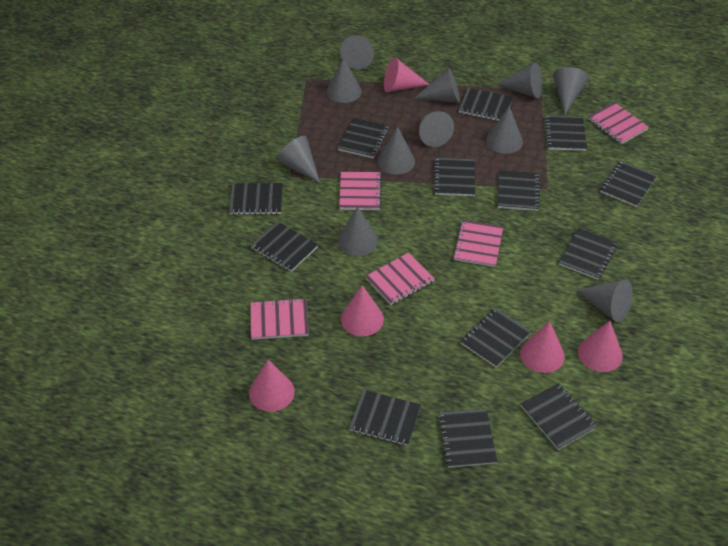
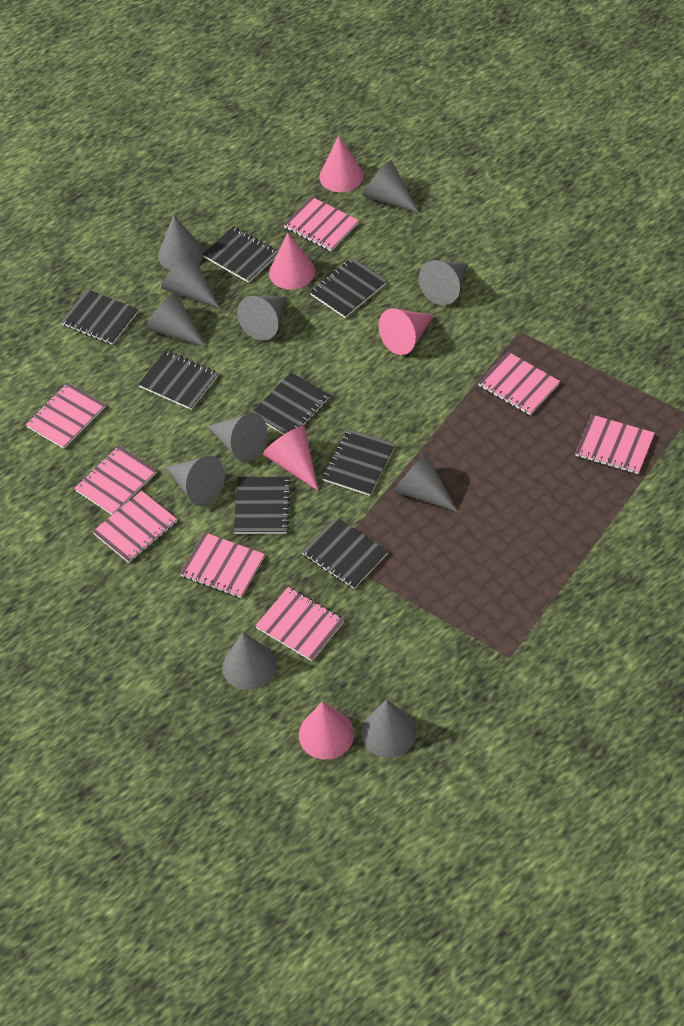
black notebook: [229,183,283,215] [250,221,318,272] [337,117,389,159] [349,390,421,446] [433,158,475,196] [438,409,497,468] [459,88,513,121] [460,308,531,368] [498,170,540,211] [521,383,597,450] [544,115,587,151] [559,228,618,280] [600,160,657,207] = 13 -> [61,289,138,345] [138,350,218,410] [203,226,278,283] [234,476,292,534] [251,372,330,435] [302,517,388,589] [310,258,387,318] [322,429,396,496] = 8
pink notebook: [250,298,309,340] [339,172,382,210] [365,253,435,305] [453,220,503,267] [588,102,649,144] = 5 -> [26,383,105,449] [74,446,157,515] [93,491,177,563] [180,532,265,598] [255,587,344,661] [283,197,359,251] [478,352,560,415] [575,415,655,474] = 8

